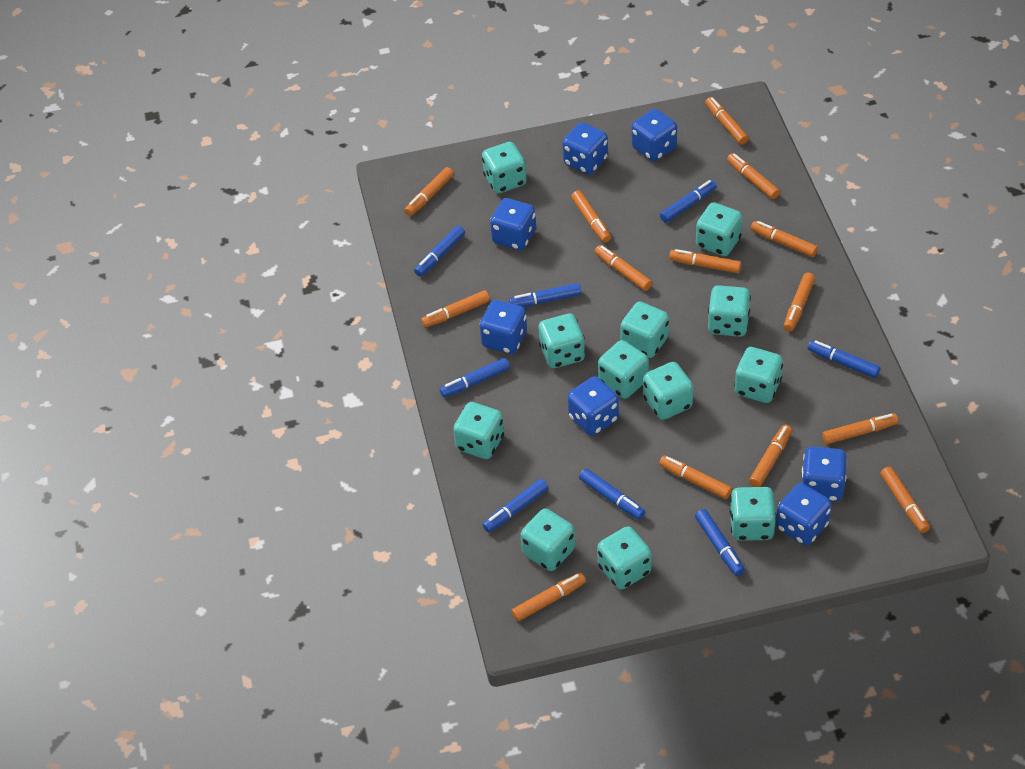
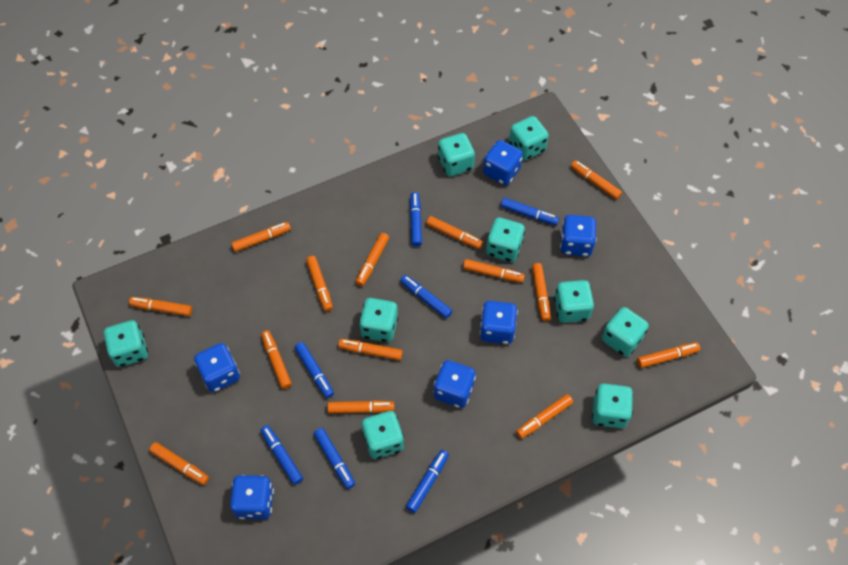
blue dice: [480,300,527,354] [490,198,536,250] [562,122,608,175] [567,376,619,436] [632,109,677,161] [776,483,831,546] [802,447,847,501] = 7 -> [194,343,240,392] [230,475,274,519] [434,360,476,408] [480,301,518,344] [483,140,523,185] [560,215,596,257] = 6
blue marker: [414,226,465,276] [439,358,510,397] [483,479,548,532] [509,283,581,307] [579,468,645,520] [660,180,717,223] [695,509,745,576] [808,340,880,378] = 8 -> [260,425,303,485] [295,342,334,398] [314,428,355,489] [400,275,452,318] [406,450,449,513] [410,192,422,247] [501,198,559,225] = 7
turquoise dice: [453,402,504,459] [482,142,526,193] [521,509,575,571] [539,314,585,368] [597,526,652,589] [598,340,649,399] [620,302,669,358] [643,362,693,420] [696,202,743,256] [708,285,751,337] [729,487,776,541] [734,347,783,403] = 12 -> [104,320,148,367] [359,298,398,342] [362,411,404,459] [438,133,475,176] [486,217,525,262] [509,116,549,160] [554,280,594,323] [592,383,633,428] [602,307,649,357] = 9

